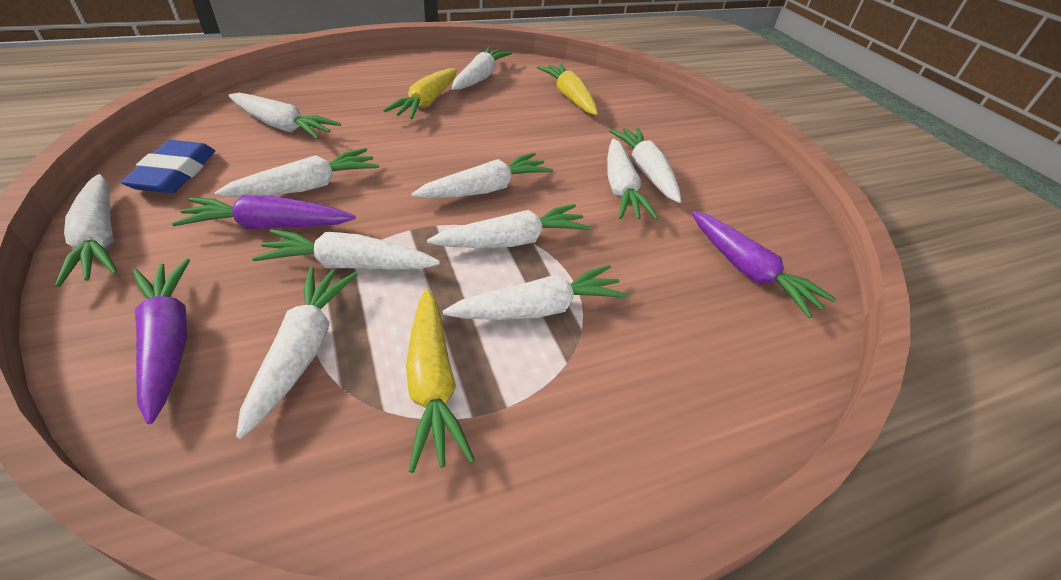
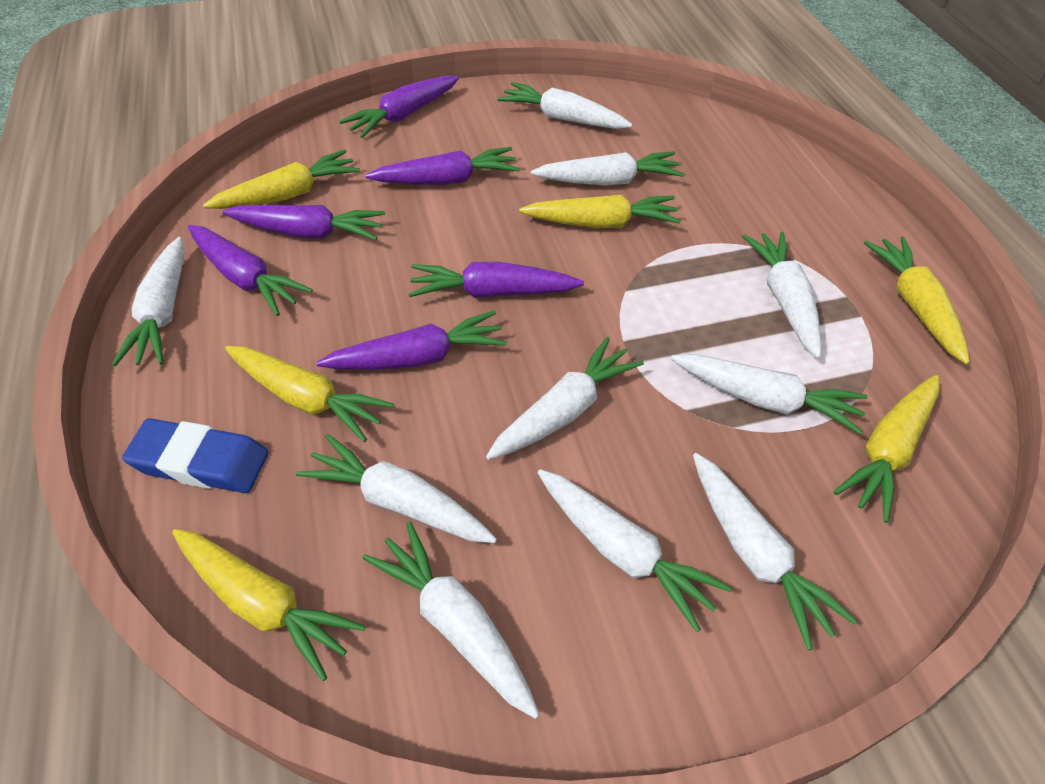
purple carrot: [132,258,190,424] [172,195,356,229] [692,211,836,318] = 3 -> [188,225,313,316] [223,205,385,240] [316,310,507,370] [339,76,459,138] [366,147,519,185] [408,262,584,298] = 6
white carrot: [55,174,118,287] [215,148,379,197] [229,93,341,140] [236,267,357,439] [252,229,440,269] [412,152,553,198] [427,204,591,248] [442,265,629,320] [452,47,512,90] [607,139,658,220] [609,127,681,203] = 11 -> [112,237,185,367] [296,434,497,543] [362,522,540,719] [486,337,644,460] [497,82,632,129] [531,151,684,185] [537,469,732,632] [671,354,868,435] [693,453,857,650] [742,232,821,358] = 10
yellow carrot: [383,68,457,119] [406,289,475,473] [537,64,598,115] = 3 -> [172,529,365,681] [203,149,360,209] [225,346,394,442] [519,195,681,228] [834,375,940,523] [864,236,970,364] = 6

